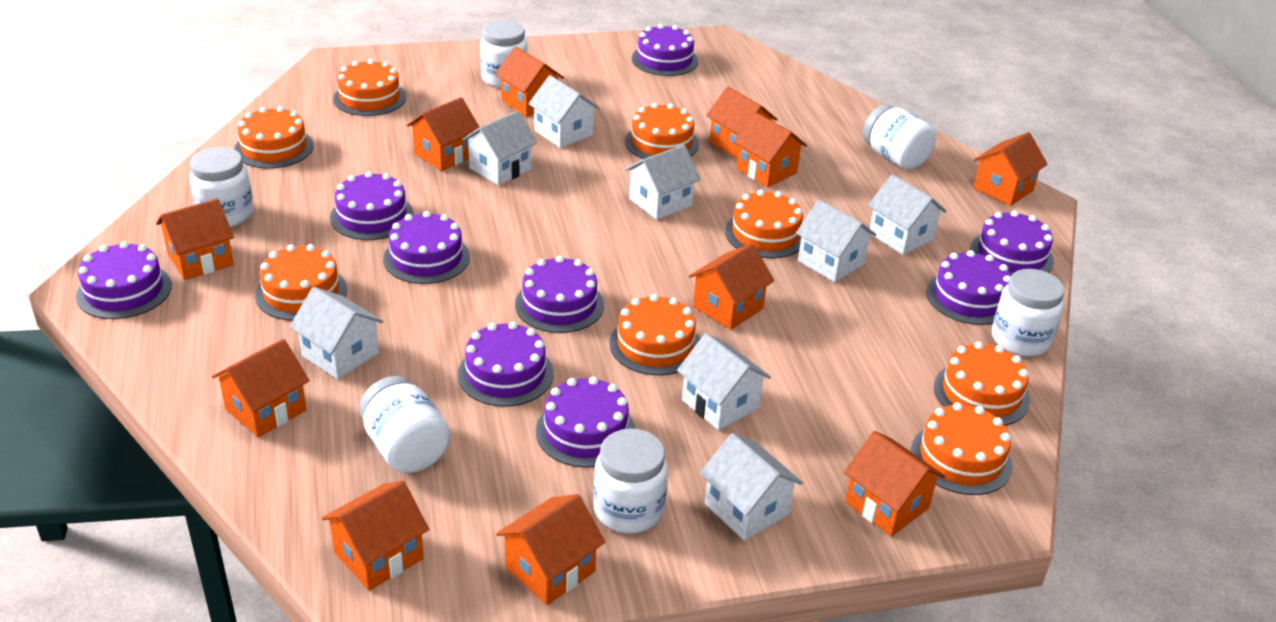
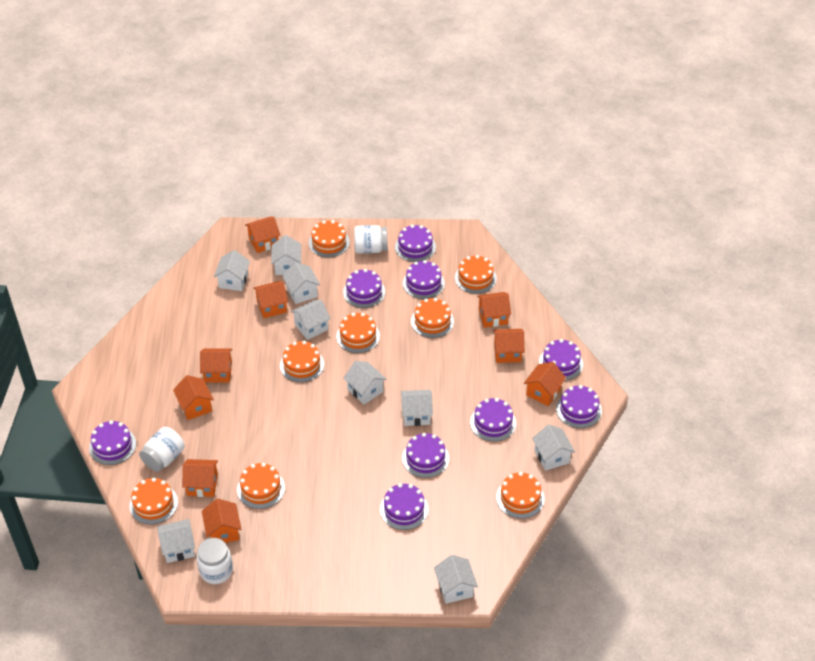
orange house: [156,199,234,280] [212,339,310,437] [322,481,429,591] [407,97,480,171] [495,47,564,117] [496,494,605,605] [689,244,774,330] [706,87,778,159] [734,112,807,187] [844,431,945,537] [973,132,1048,206] = 11 -> [173,375,214,420] [182,459,218,497] [200,348,232,383] [202,499,242,543] [245,216,280,253] [253,281,288,318] [477,292,511,328] [493,329,525,363] [524,362,566,406] = 9
white house: [289,287,384,379] [462,111,537,186] [528,75,600,148] [625,145,701,220] [677,333,771,431] [700,433,803,541] [796,200,876,282] [868,174,947,255] = 8 -> [157,519,195,563] [214,250,250,291] [271,235,301,275] [282,262,320,304] [291,300,331,340] [343,361,387,405] [401,390,433,426] [434,555,478,604] [532,425,575,471] = 9
white jar: [189,147,254,227] [359,376,451,473] [480,20,528,88] [593,429,668,533] [863,104,936,170] [992,269,1065,356] = 6 -> [139,427,185,472] [197,538,233,584] [354,225,388,254] = 3

